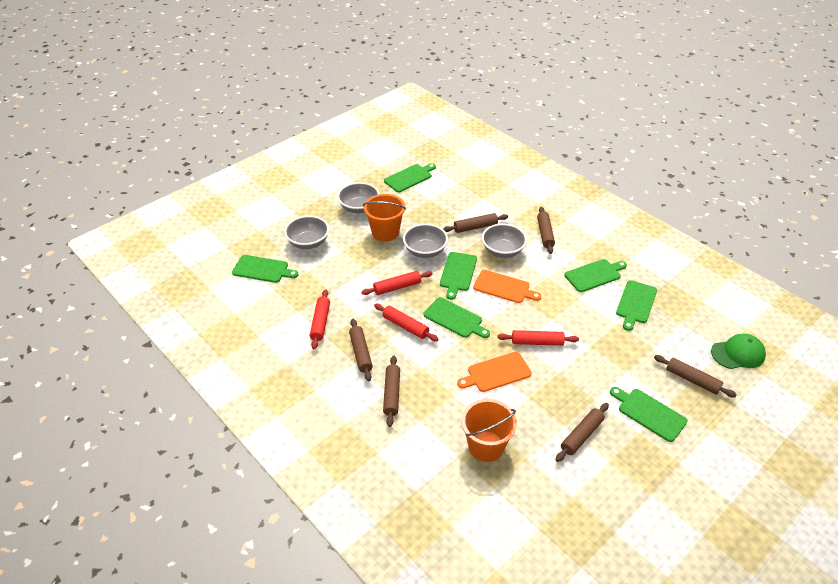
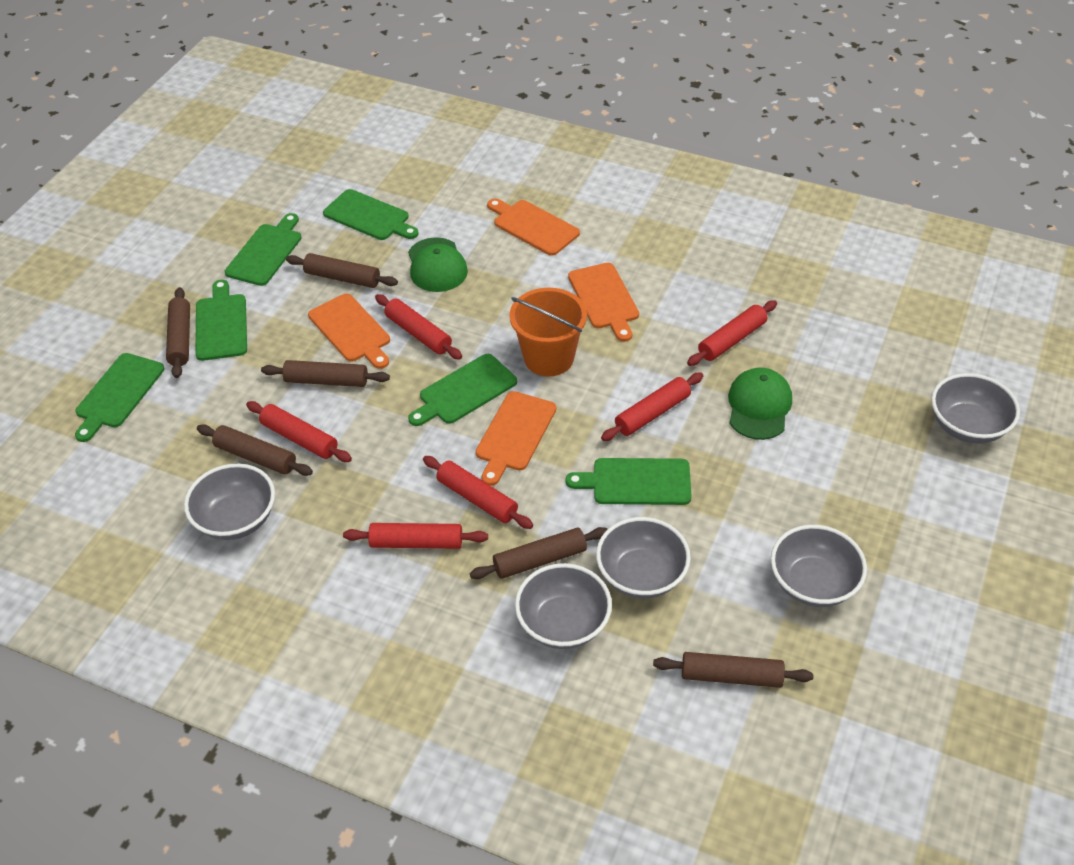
green cap: [711,334,766,369] = 1 -> [408,237,468,292] [728,368,792,440] = 2
green cutting board: [232,255,299,283] [384,163,436,192] [423,297,490,338] [440,252,477,300] [564,259,627,292] [610,387,688,442] [616,280,657,331] = 7 -> [75,353,165,442] [195,280,247,361] [225,213,301,286] [323,189,418,240] [408,354,517,426] [566,458,692,505] = 6
grey bowl: [284,216,329,249] [337,182,380,213] [403,224,448,258] [482,224,527,258] = 4 -> [184,463,275,540] [515,563,612,649] [596,517,691,599] [771,525,867,607] [931,373,1020,444] = 5
orange bucket: [363,194,406,242] [461,399,517,462] = 2 -> [509,288,587,376] = 1
orange cutting board: [457,352,532,392] [473,270,541,303] = 2 -> [308,294,390,369] [476,391,556,486] [487,198,580,256] [568,263,639,342] = 4
red rolling pin: [310,290,330,349] [361,271,433,295] [374,304,439,341] [497,330,579,346] = 4 -> [246,401,352,462] [343,523,488,549] [375,294,462,360] [423,456,533,529] [601,373,703,441] [687,300,777,366] = 6

